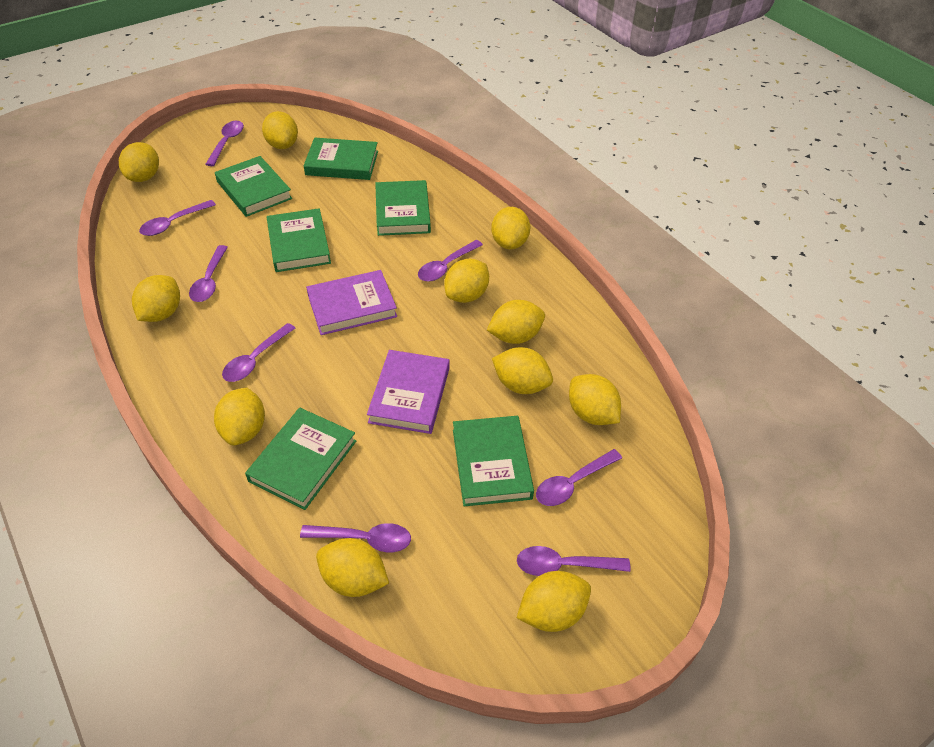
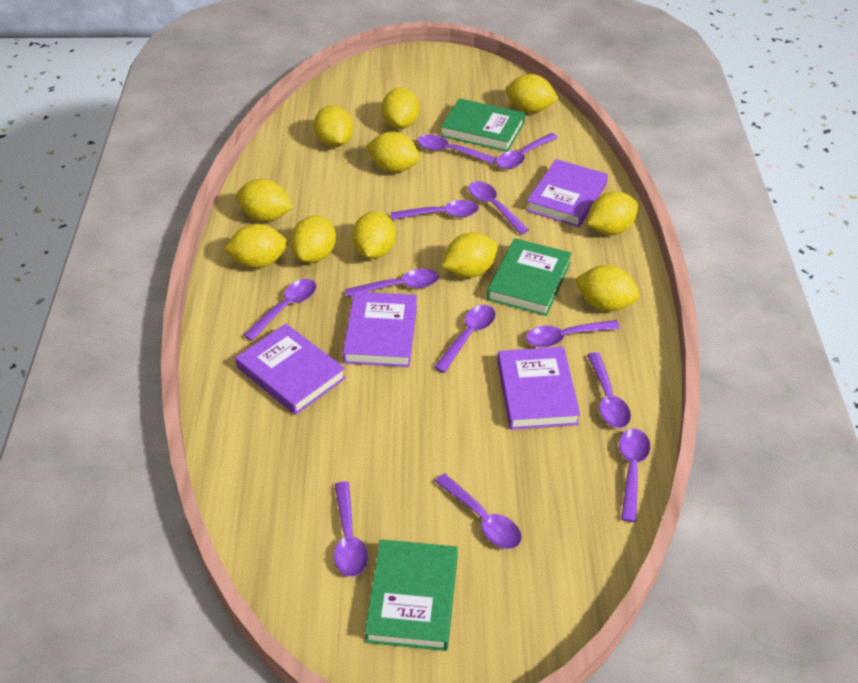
green book: [215,156,292,217] [245,408,356,510] [267,208,331,272] [304,138,378,180] [375,180,431,236] [453,416,534,506] = 6 -> [365,539,458,651] [441,98,525,152] [487,238,572,316] = 3
purple book: [306,270,397,335] [367,350,450,434] = 2 -> [235,324,346,415] [343,292,417,367] [497,347,580,430] [526,159,608,227] = 4
purple spoon: [139,200,216,236] [189,245,228,302] [205,121,244,166] [222,323,295,382] [300,523,411,552] [418,240,483,282] [517,546,631,576] [536,449,622,506] = 8 -> [243,279,316,341] [334,481,368,577] [345,269,439,298] [391,200,479,220] [417,134,496,164] [434,305,496,373] [435,473,522,549] [468,181,529,234] [496,133,558,169] [526,320,620,347] [587,352,631,428] [619,429,650,522] = 12

